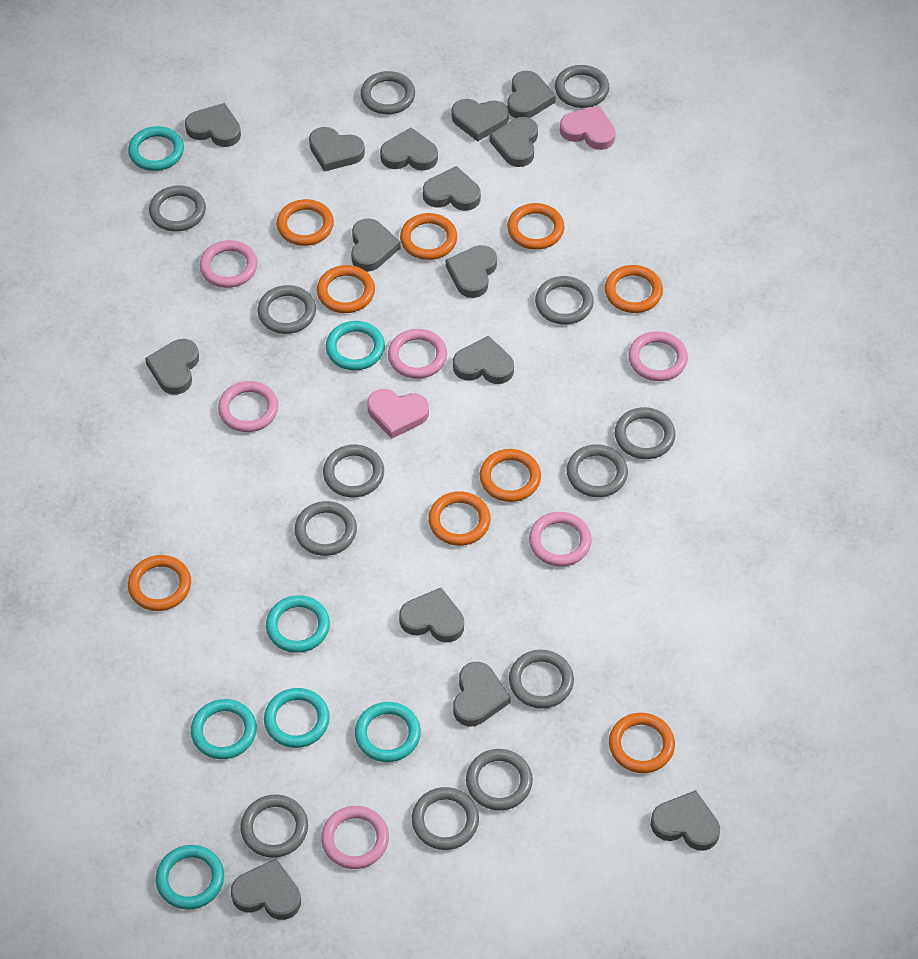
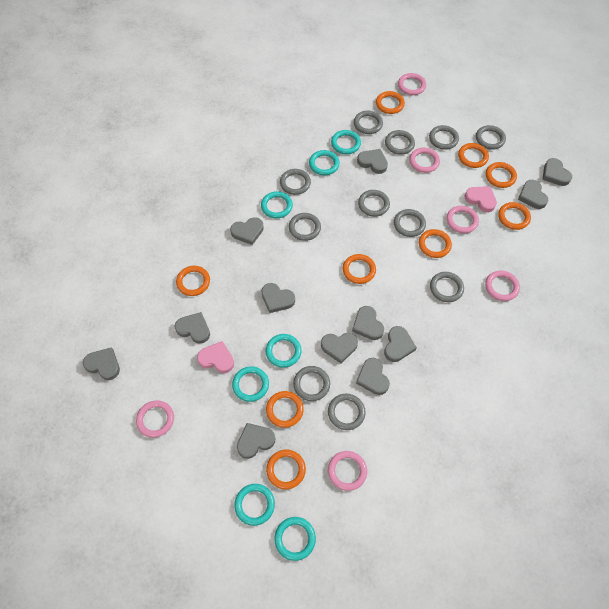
grey heart: [145,339,199,395] [185,103,241,147] [230,858,301,920] [309,127,365,172] [351,218,400,272] [380,127,438,171] [399,588,464,642] [423,166,481,211] [446,245,497,298] [452,99,509,142] [453,336,514,384] [453,662,511,726] [489,117,538,167] [507,71,556,118] [651,790,720,851] = 15 -> [83,347,120,380] [175,312,210,344] [230,217,264,245] [237,423,275,459] [261,283,295,313] [321,333,358,363] [352,306,384,340] [356,358,390,395] [357,149,388,174] [384,326,417,362] [518,180,548,209] [542,158,572,186] = 12
grey ring: [149,185,206,232] [241,795,308,858] [258,285,316,334] [294,501,357,556] [323,445,384,497] [361,71,415,114] [412,787,479,850] [466,749,533,810] [509,650,574,708] [535,276,594,324] [555,65,609,108] [567,444,628,497] [615,407,676,459] = 13 -> [280,169,311,195] [289,213,321,241] [293,366,330,401] [328,393,366,430] [354,111,383,134] [358,190,390,217] [385,130,415,155] [394,209,426,237] [429,125,459,150] [430,272,464,302] [476,125,506,150] = 11

